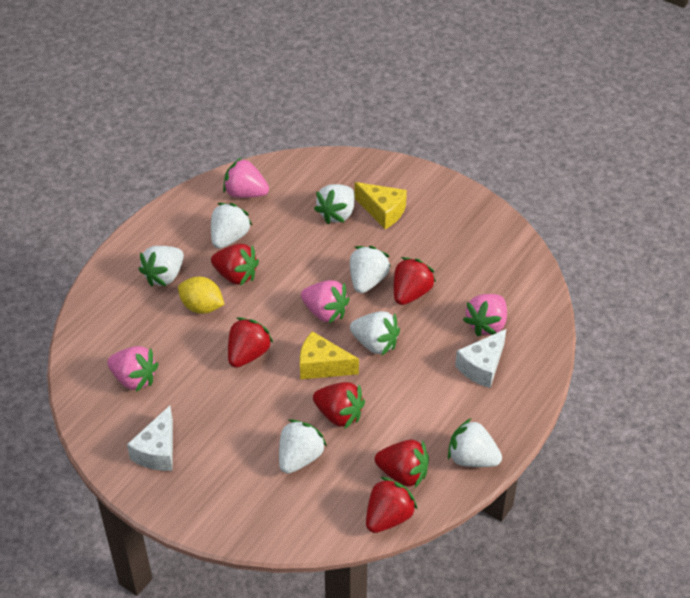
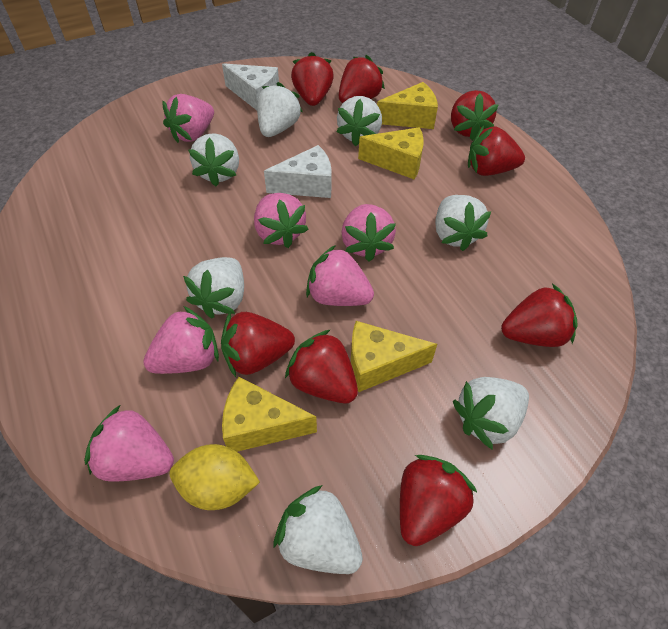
pink strawberry: [107,346,158,392] [223,157,269,198] [301,280,350,323] [463,294,507,336] = 4 -> [84,405,174,482] [143,306,219,374] [163,94,214,143] [254,193,309,248] [306,245,374,306] [341,204,396,262] = 6
red strawberry: [211,244,259,286] [228,317,273,368] [313,382,365,429] [366,477,418,533] [375,439,429,488] [394,257,436,305] = 6 -> [221,311,295,377] [285,329,358,403] [291,52,334,106] [339,55,385,103] [400,455,477,546] [451,90,498,141] [468,125,525,176] [501,284,578,347] = 8
yellow cheese: [300,331,359,379] [355,182,407,229] = 2 -> [222,377,317,452] [351,321,437,392] [358,127,424,180] [377,82,438,129] = 4

